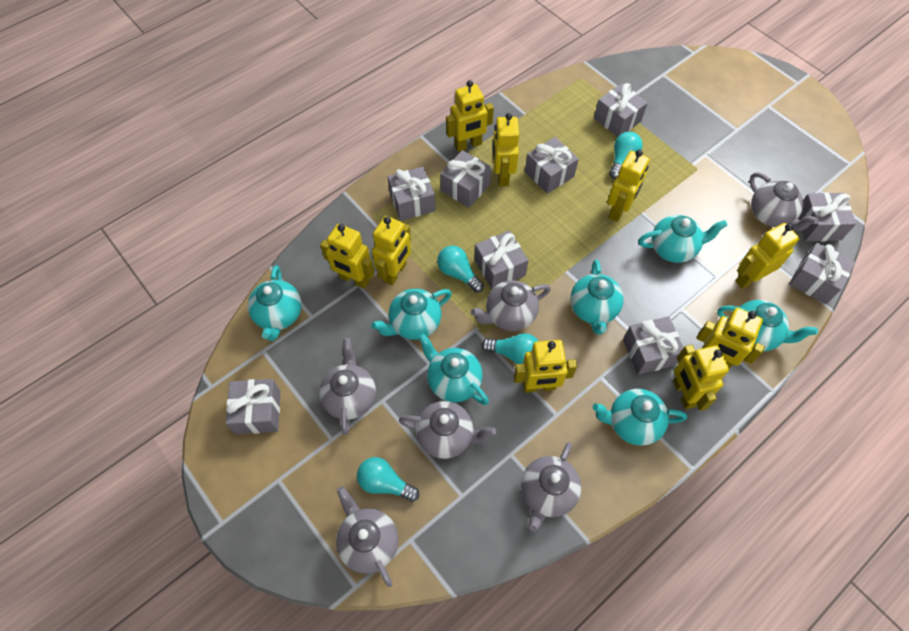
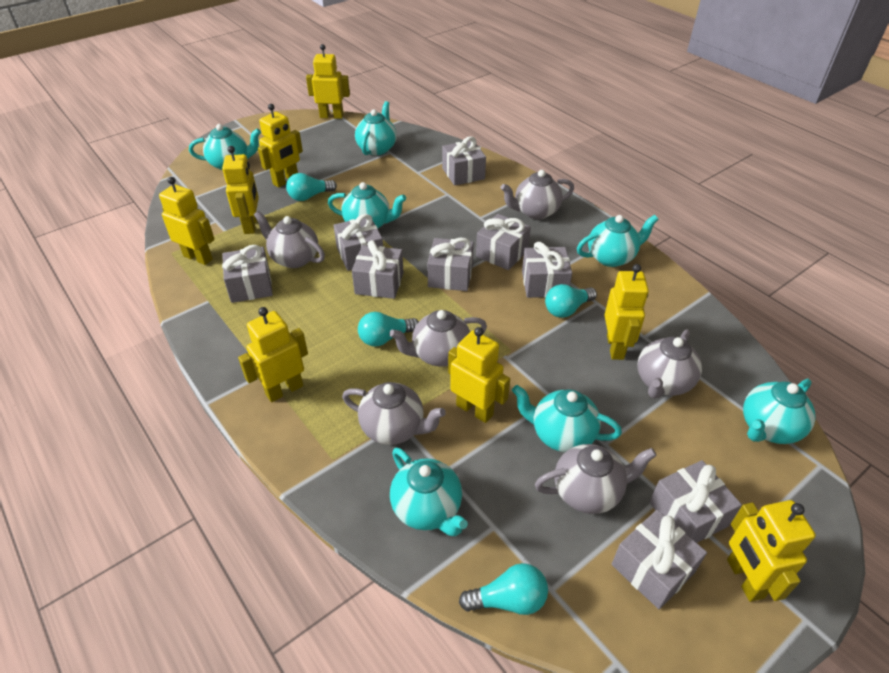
yellow robot: [320,224,375,289] [372,216,411,285] [446,80,494,152] [493,113,519,186] [514,340,577,393] [607,150,650,222] [673,345,729,411] [696,308,765,369] [735,223,800,289] = 9 -> [159,177,215,265] [222,146,259,234] [238,307,308,402] [258,104,303,188] [306,44,350,119] [448,327,510,423] [605,264,649,360] [727,500,816,602] = 8

